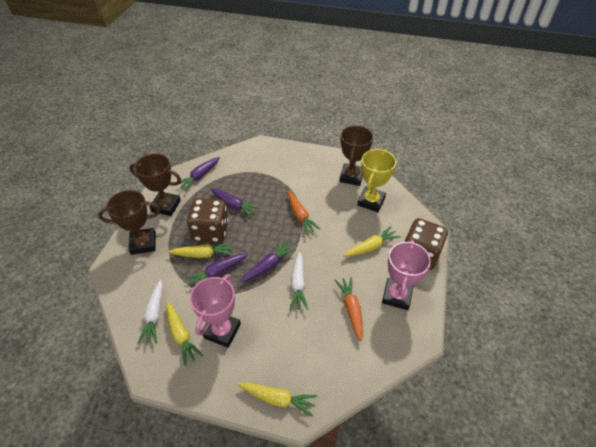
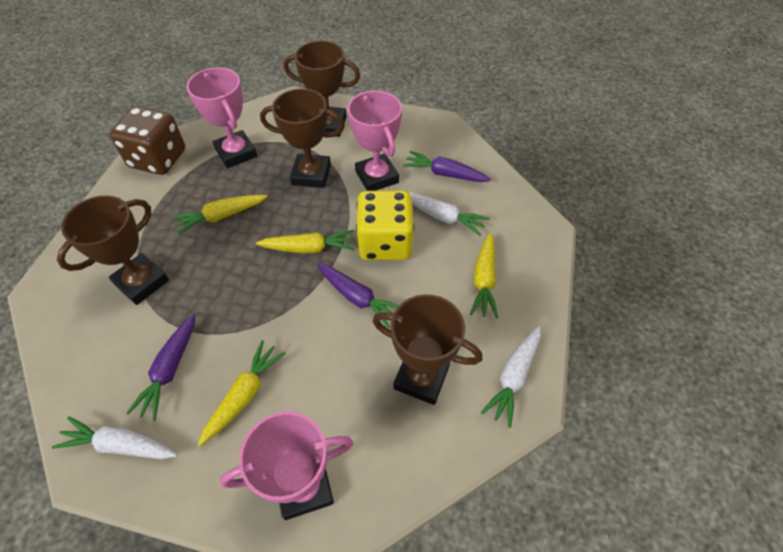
brown dice: [187,198,229,243] [405,218,448,270] = 2 -> [110,106,185,175] = 1
brown trophy: [98,190,160,255] [130,154,181,216] [339,125,373,186] = 3 -> [57,195,169,305] [260,89,345,188] [284,40,360,137] [373,294,482,405] = 4
orange carrot: [288,191,321,235] [335,277,363,341] = 2 -> none = 0
pink trophy: [190,274,241,348] [382,240,431,310] = 2 -> [187,67,257,168] [220,412,353,520] [348,91,402,191] = 3
purple carrot: [180,157,220,191] [185,253,248,285] [210,189,260,218] [240,240,296,282] = 4 -> [126,314,195,421] [317,263,399,328] [403,151,491,182] = 3
white carrot: [137,280,163,344] [290,252,308,310] = 2 -> [52,416,177,459] [409,192,490,236] [481,326,541,428] = 3
yellow dice: none = 0 -> [356,190,414,260] = 1
yellow trophy: [357,149,396,212] = 1 -> none = 0

